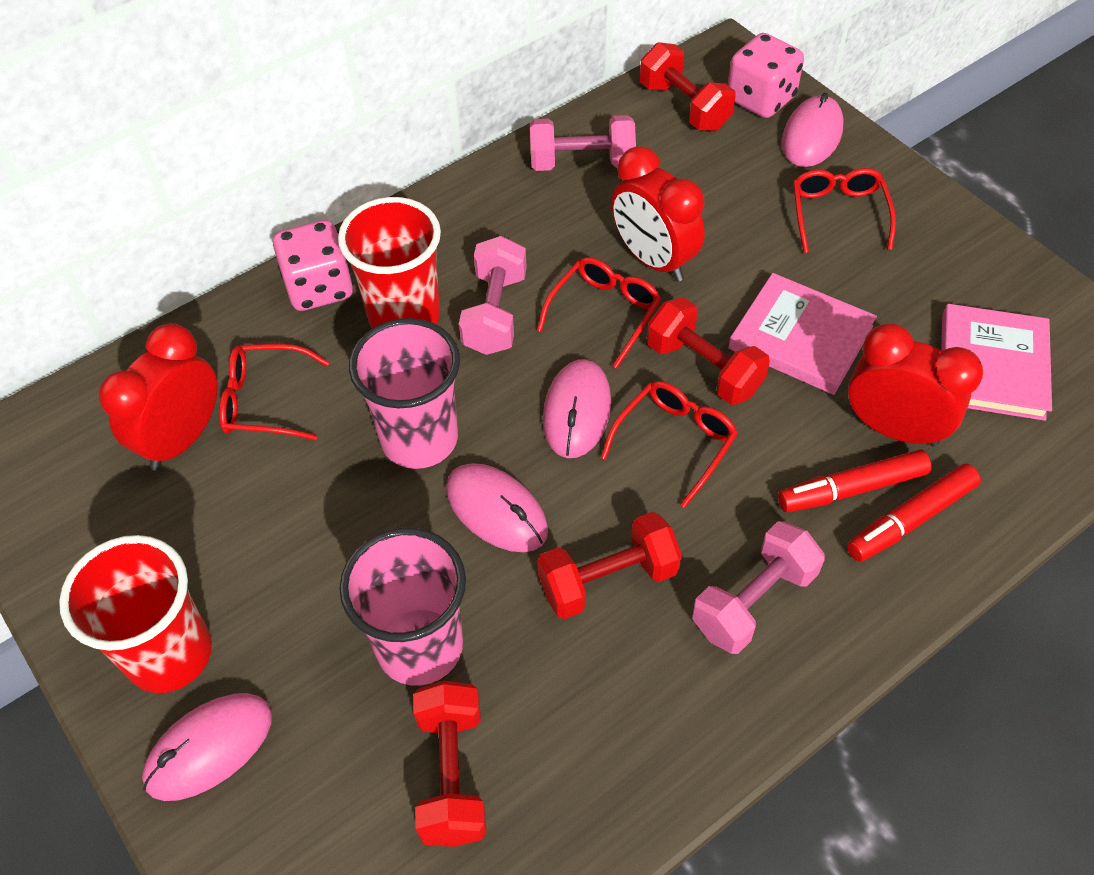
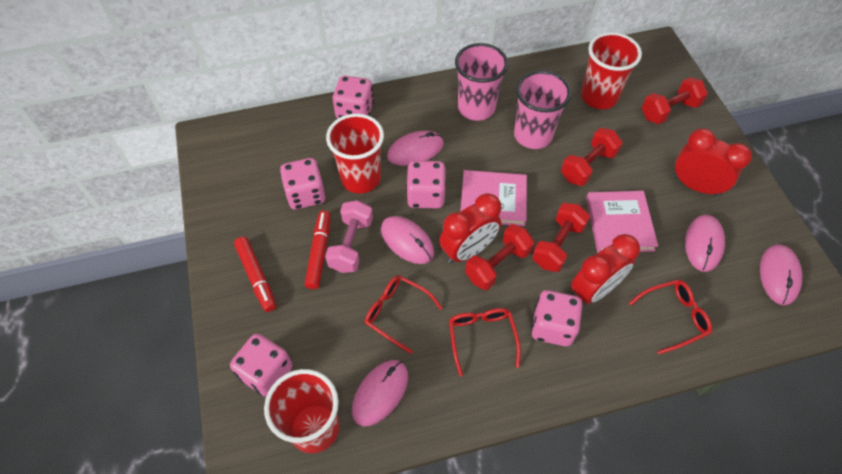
pink dice: [273,220,353,311] [728,33,804,118] = 2 -> [230,334,293,397] [280,158,326,210] [333,76,374,118] [406,161,446,208] [531,290,582,346] = 5
pink dumbbell: [459,236,527,355] [530,115,636,171] [692,521,825,654] = 3 -> [325,200,373,273] = 1
pink mouse: [142,693,272,801] [446,463,548,552] [543,359,611,458] [782,93,844,167] = 4 -> [352,360,408,426] [381,216,434,264] [387,131,444,166] [685,215,725,272] [760,245,802,305] = 5
red cup: [59,535,212,693] [338,197,441,328] = 2 -> [264,369,340,453] [326,114,384,194] [581,32,642,109] = 3
red glasses: [219,344,329,440] [537,257,661,368] [600,381,738,508] [793,168,896,253] = 4 -> [365,275,442,354] [449,308,521,376] [629,280,712,354] = 3

